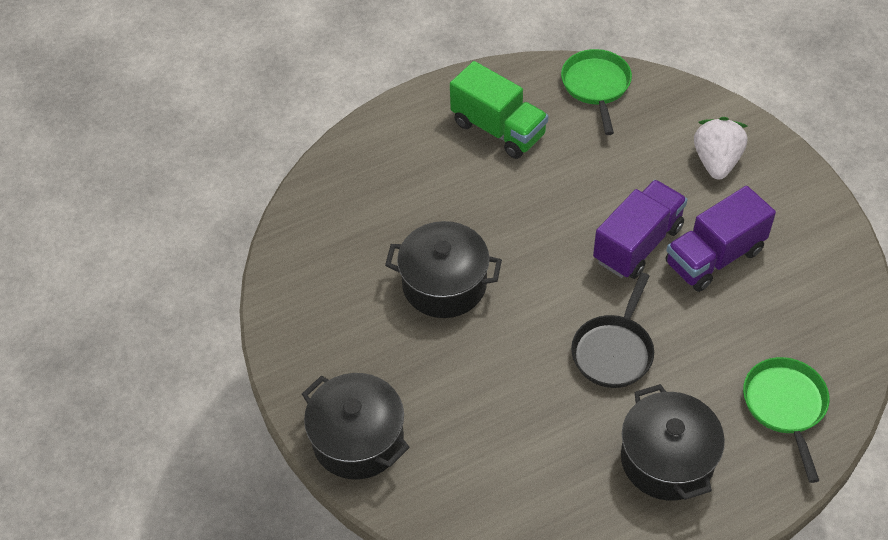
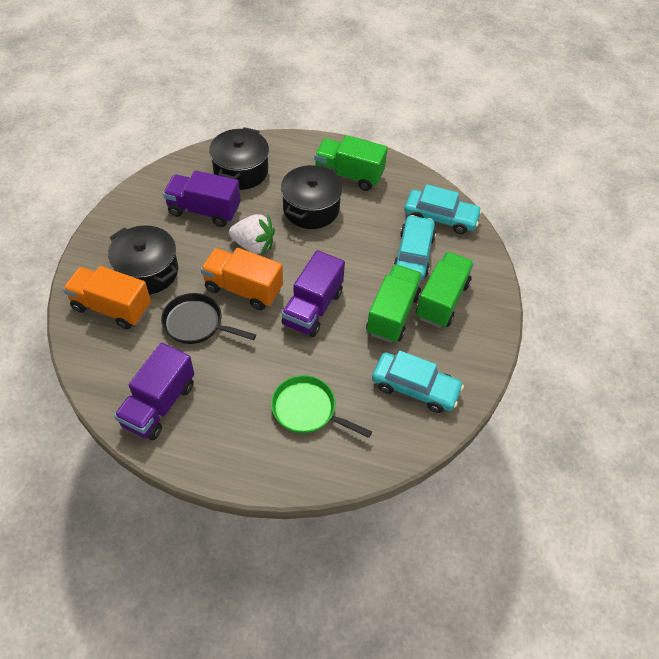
green pan: [561,49,632,135] [743,357,830,483] = 2 -> [271,375,372,438] = 1
green truck: [450,61,548,159] = 1 -> [314,135,388,191] [366,264,422,343] [416,252,474,328] = 3
orange truck: none = 0 -> [63,266,151,329] [201,248,283,310] = 2
purple truck: [593,180,688,279] [666,186,776,292] = 2 -> [114,343,194,440] [163,170,241,227] [282,250,345,337] = 3
turquoise car: none = 0 -> [372,350,464,413] [393,215,436,281] [404,184,482,234] = 3

